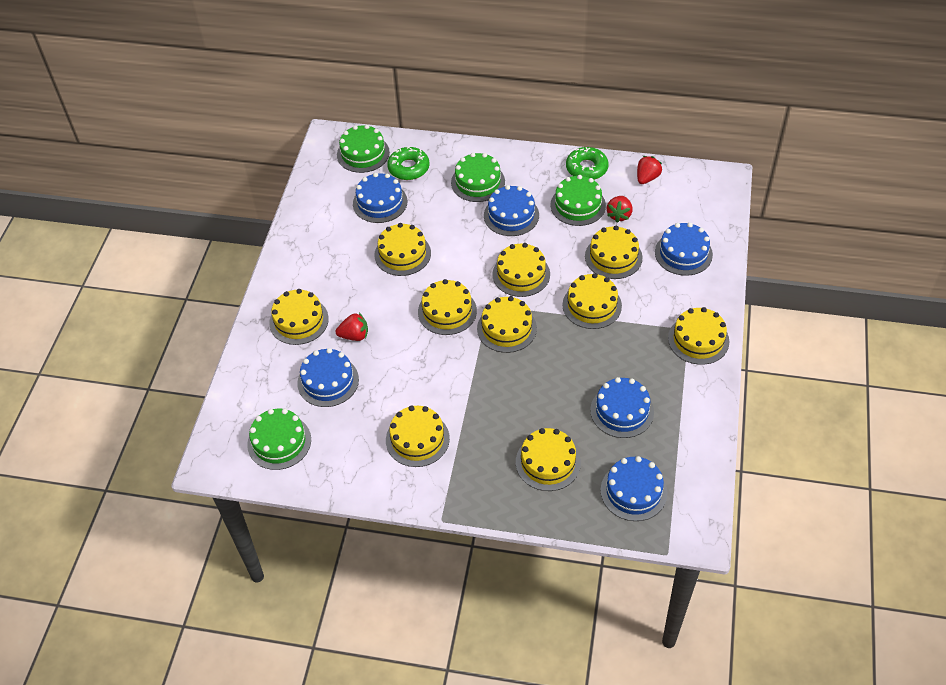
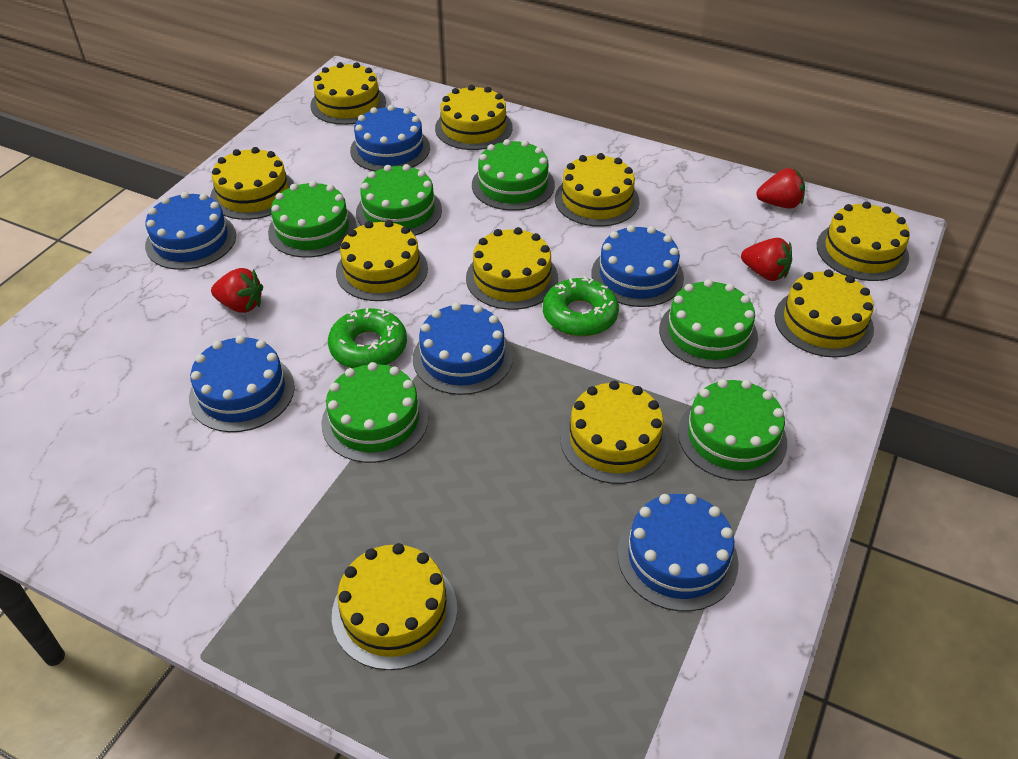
green cake: [247,409,311,470] [337,125,390,173] [451,153,505,202] [550,175,606,226] = 4 -> [268,181,357,258] [321,362,428,463] [356,164,442,236] [472,139,555,211] [659,279,758,369] [678,379,787,481] = 6

